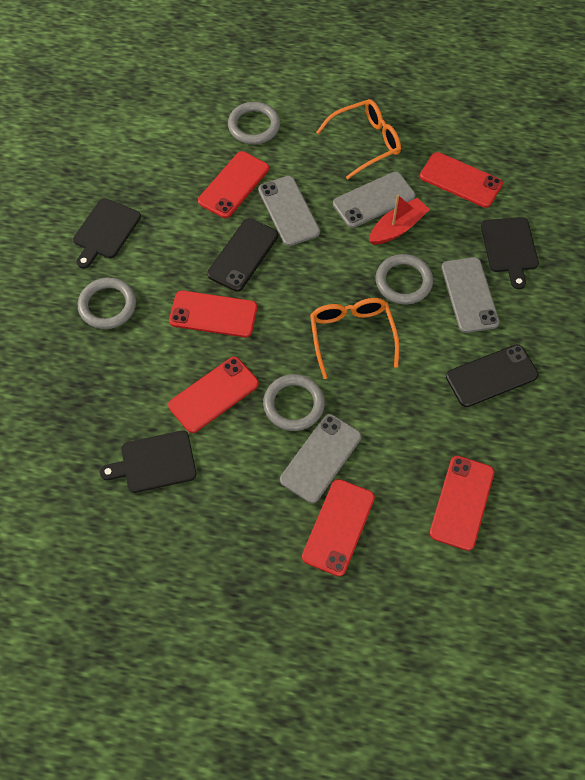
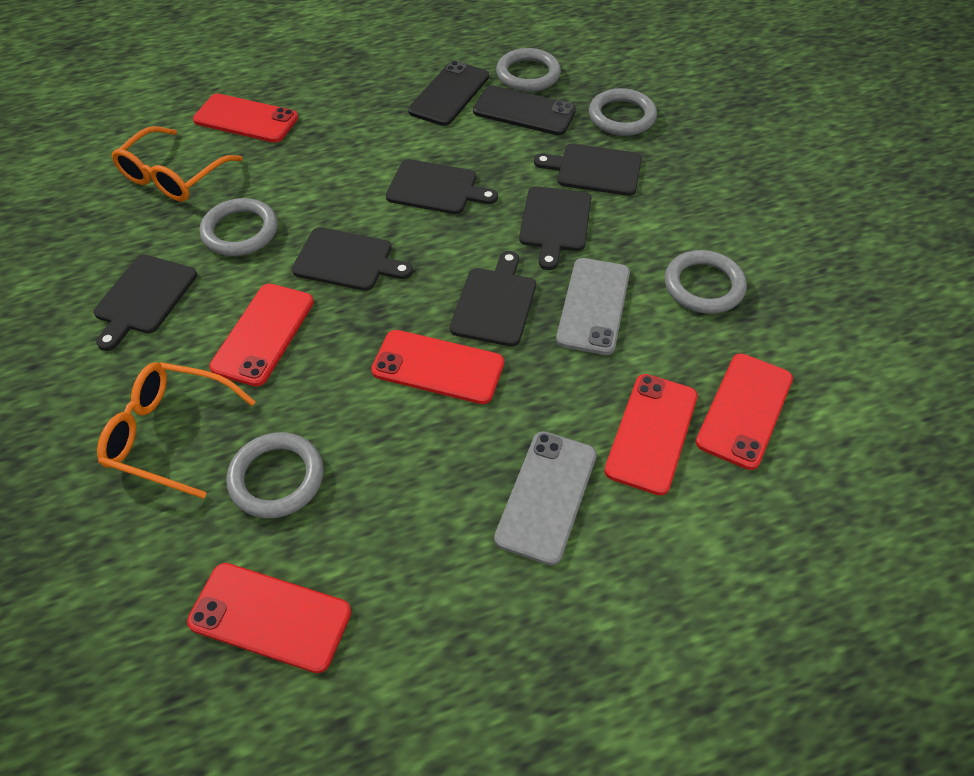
black cutting board: [73,198,141,269] [100,430,197,493] [481,217,539,289] = 3 -> [93,255,197,351] [292,227,413,291] [386,159,498,214] [450,251,536,347] [519,186,592,270] [534,144,642,196] = 6
grey phone: [258,176,320,246] [280,414,361,503] [333,172,415,228] [441,257,500,333] = 4 -> [494,431,597,566] [556,258,630,355] = 2
grey ring: [78,278,136,329] [228,102,280,145] [263,374,325,431] [376,254,433,304] = 4 -> [199,198,278,256] [226,432,324,518] [496,48,561,92] [589,88,657,136] [665,250,747,314] = 5
red boat: [369,195,430,245] = 1 -> none = 0

